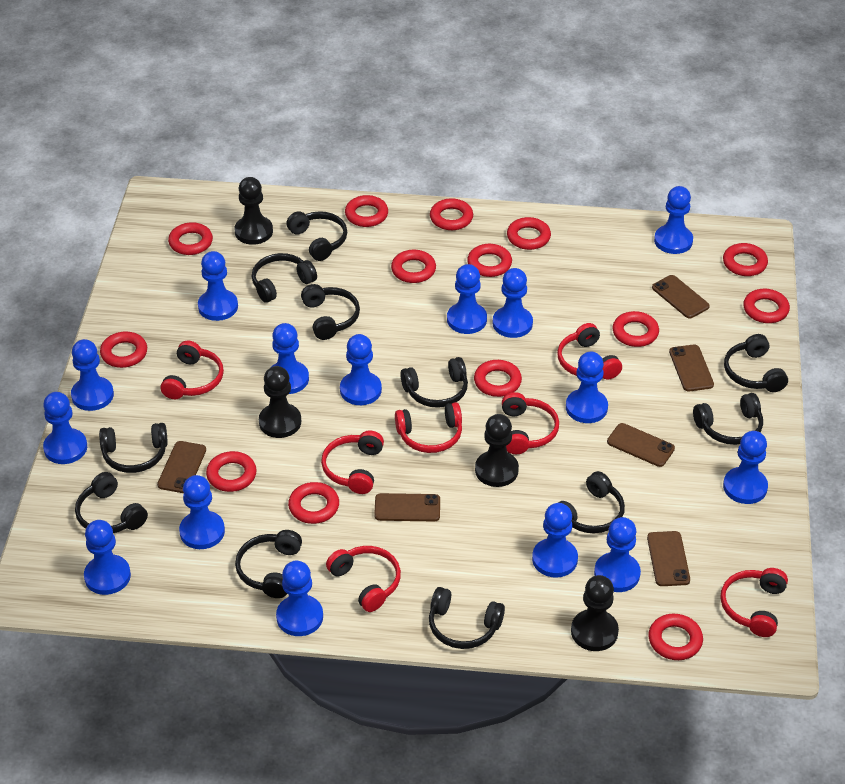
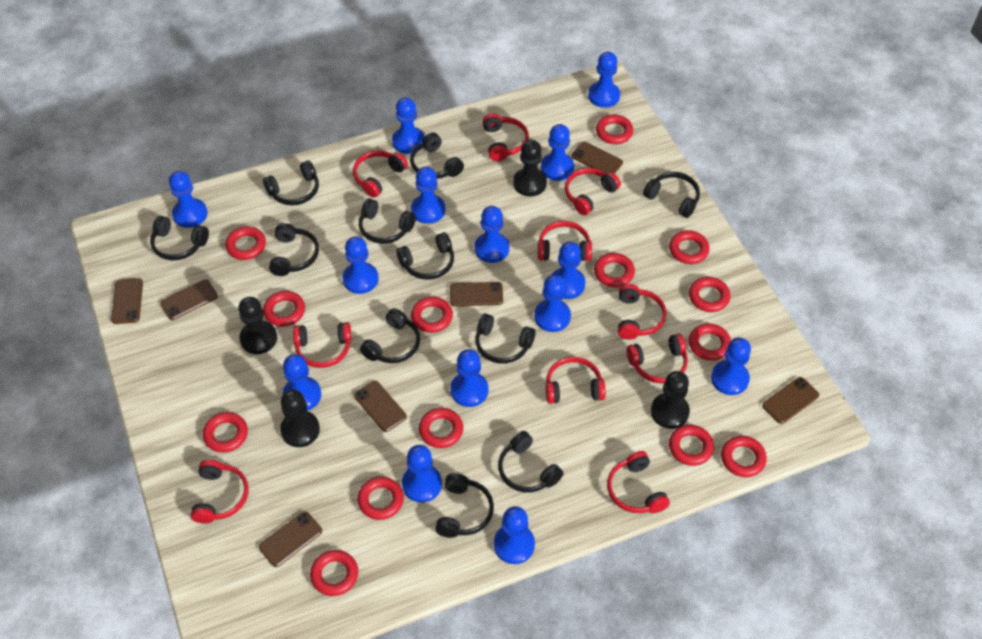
blue pawn: [43,392,87,464] [71,339,114,411] [84,520,131,595] [179,475,225,549] [198,251,238,321] [272,323,309,394] [276,561,323,636] [340,334,382,405] [447,264,487,334] [493,268,533,338] [532,503,578,578] [566,352,608,423] [594,517,641,592] [654,186,693,254] [723,431,768,504] = 15 -> [169,171,208,228] [283,354,321,411] [342,237,379,294] [392,97,425,154] [402,445,442,503] [411,167,445,224] [450,349,488,407] [475,206,509,263] [494,506,535,564] [534,275,571,332] [541,124,574,181] [552,242,585,299] [588,52,620,108] [711,338,751,395] = 14
brown phone: [157,441,206,493] [374,493,440,522] [607,423,675,467] [647,531,690,586] [652,275,710,318] [669,345,714,392] = 6 -> [111,278,143,324] [160,279,218,320] [259,511,322,567] [354,381,407,432] [450,282,503,306] [571,142,623,174] [762,377,819,424] = 7
red headphones: [161,341,224,399] [321,431,384,494] [326,546,401,612] [395,402,462,453] [502,392,559,454] [557,323,622,379] [720,568,788,637] = 7 -> [190,460,248,524] [293,322,351,368] [353,151,408,198] [483,113,529,161] [538,221,592,261] [546,357,606,404] [565,168,621,215] [607,451,670,513] [618,284,667,340] [627,334,688,383] = 10

